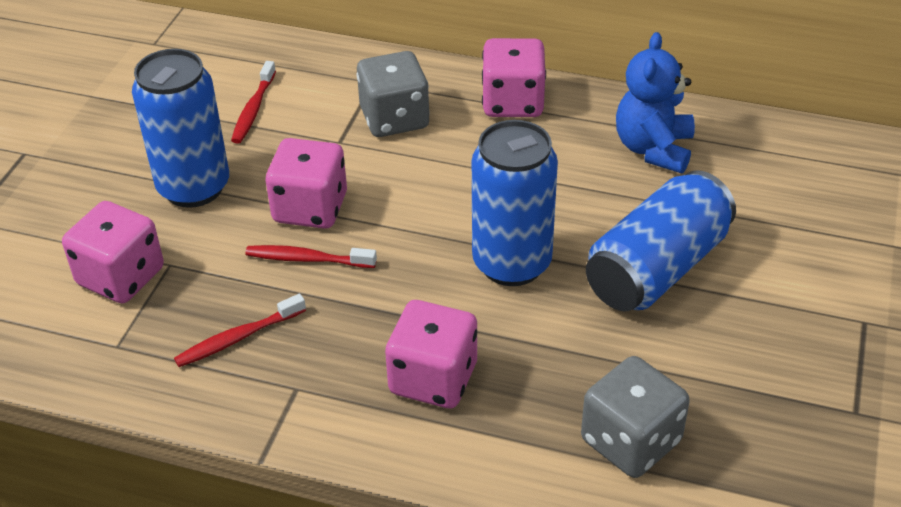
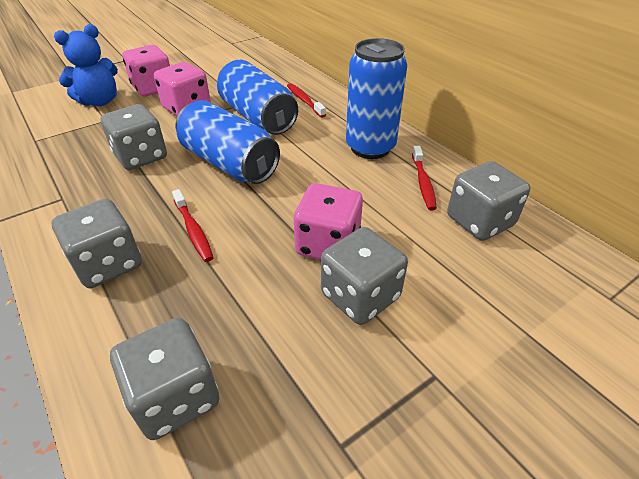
grey dice: [357,51,430,137] [581,356,690,478] = 2 -> [52,199,142,288] [100,104,167,170] [110,318,219,440] [321,227,408,325] [447,161,531,241] = 5
pink dice: [62,201,164,303] [266,138,347,229] [385,300,477,408] [482,38,546,117] = 4 -> [122,45,170,96] [154,62,211,116] [294,183,363,260] = 3

